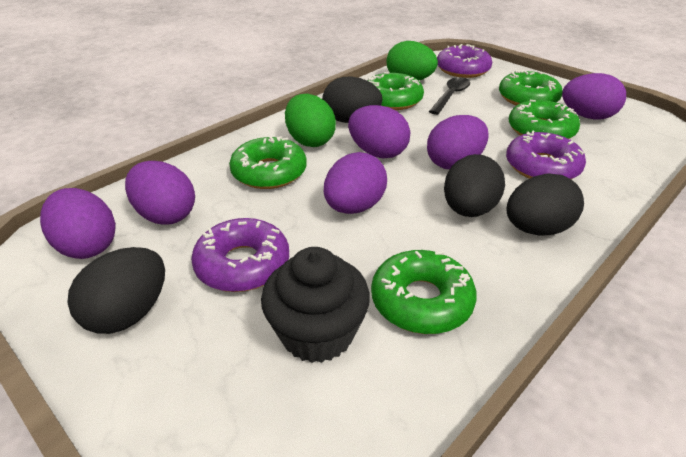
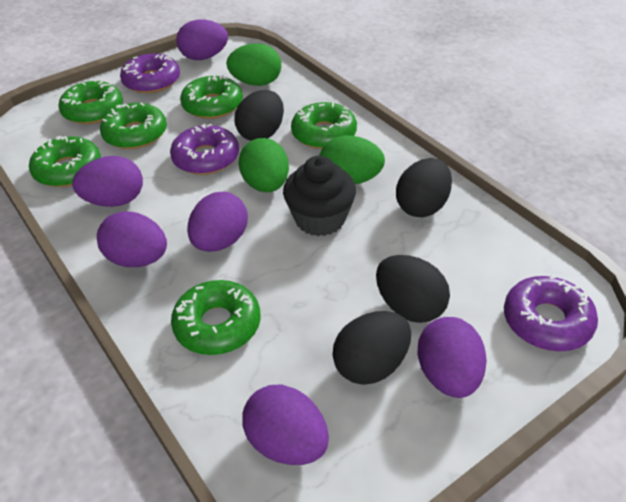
black spoon: [429,77,470,115] = 1 -> none = 0
green donut: [229,136,307,189] [367,72,424,110] [371,250,477,334] [499,70,563,105] [509,100,580,139] = 5 -> [29,136,101,187] [58,79,123,124] [100,102,167,149] [171,280,261,355] [180,75,243,119] [291,102,357,149] = 6
green egg: [285,94,336,147] [386,41,438,80] = 2 -> [226,43,281,86] [239,138,289,192] [319,136,385,184] = 3

